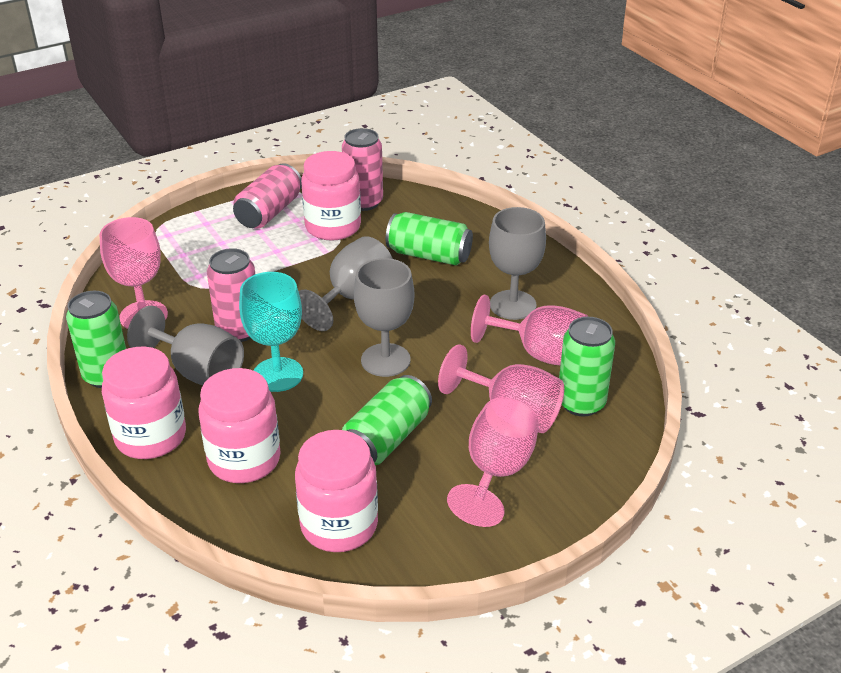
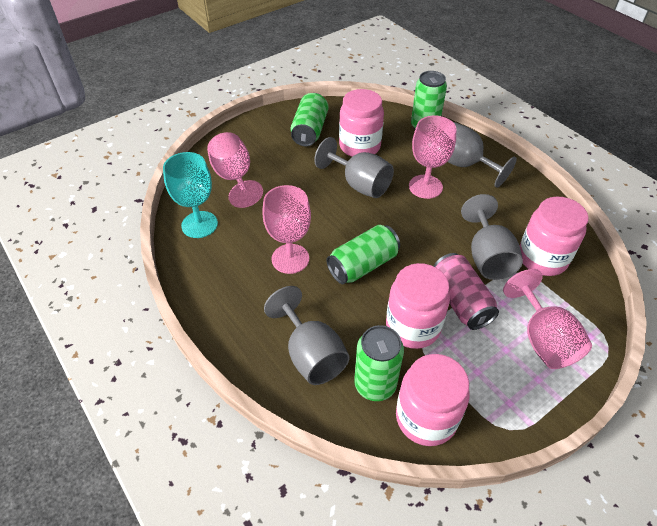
pink can: [207,248,255,342] [233,163,302,228] [342,128,383,211] = 3 -> [434,253,499,330] = 1

